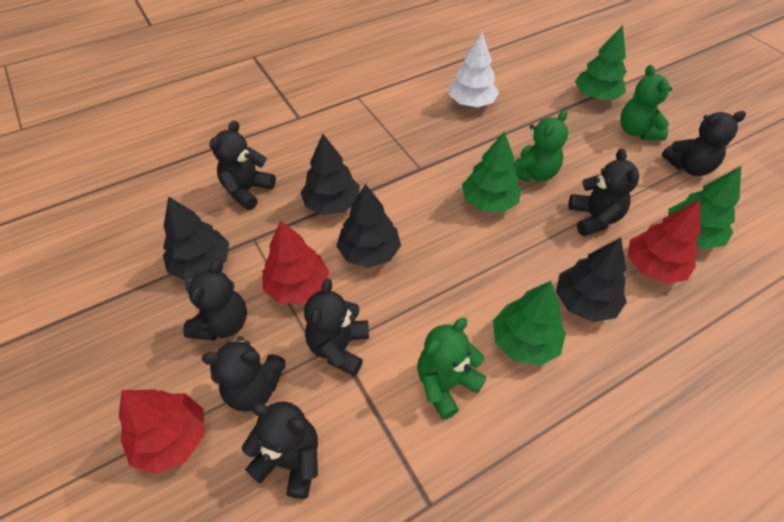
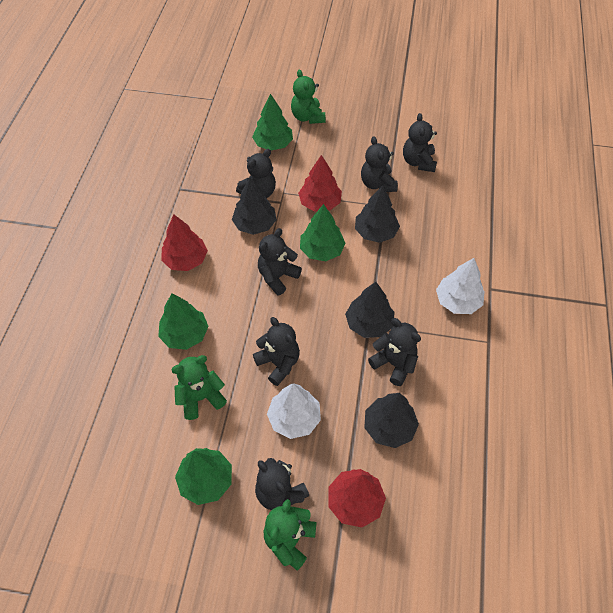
white tree: [449,32,499,107] = 1 -> [267,383,321,439] [436,258,485,314] = 2

